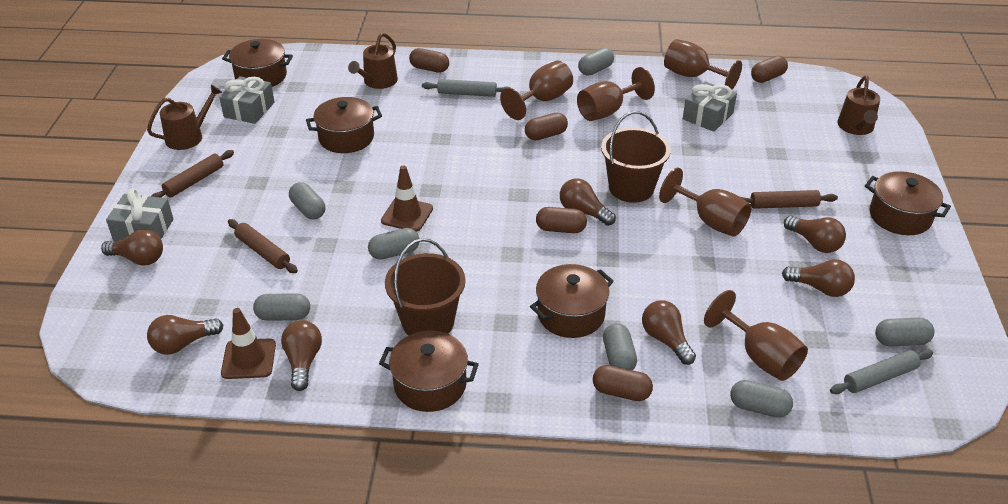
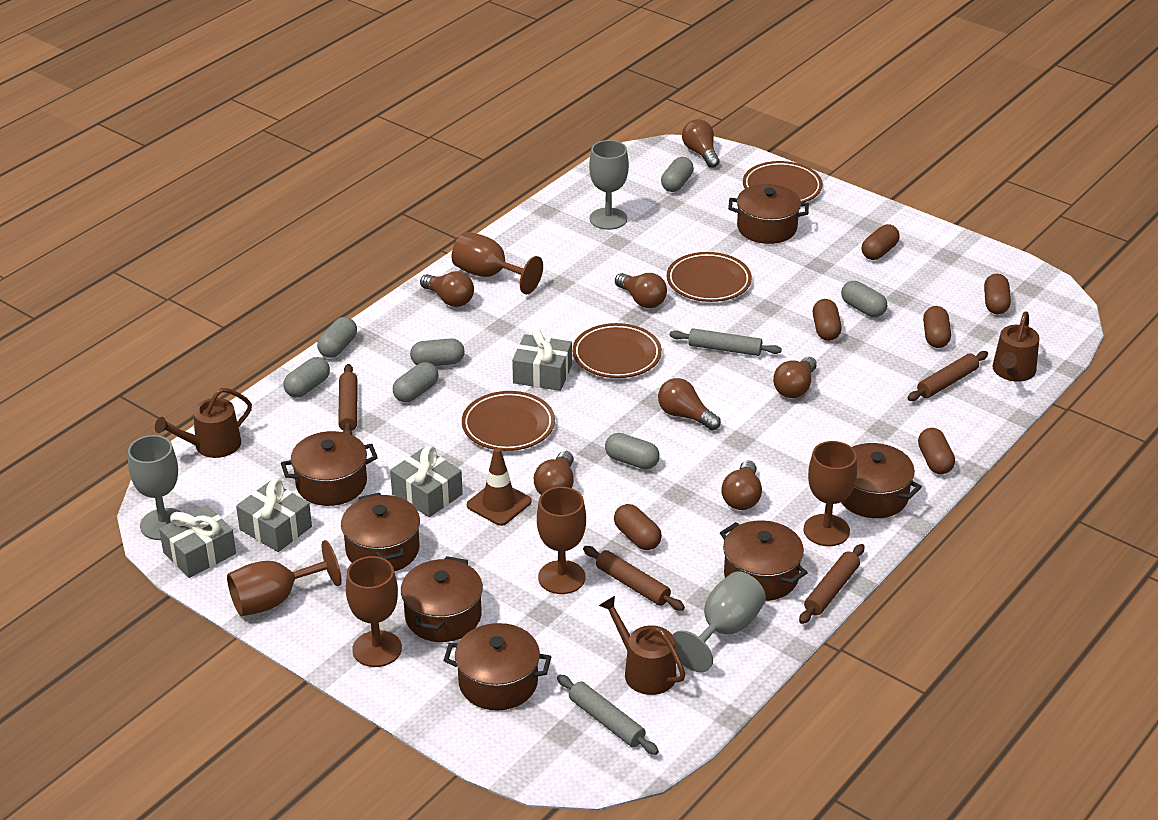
brown bucket: [385,238,466,336] [601,111,671,203] = 2 -> none = 0
brown capsule: [409,48,449,73] [525,113,568,140] [536,207,587,233] [593,365,653,401] [751,56,788,83] = 5 -> [614,504,662,550] [813,299,842,341] [862,224,900,260] [918,428,955,474] [923,306,951,348] [984,274,1011,314] = 6
brown plate: none = 0 -> [462,391,555,451] [572,323,662,378] [667,252,752,302] [743,161,823,202] = 4
brown pot: [222,39,293,87] [306,97,382,153] [379,331,479,412] [530,264,614,338] [865,171,951,235] = 5 -> [281,431,378,506] [341,493,420,572] [401,556,483,642] [443,623,551,710] [720,520,808,601] [728,184,809,244] [841,443,922,518] = 7
brown rolling pin: [151,150,234,198] [228,219,298,273] [741,190,838,209] = 3 -> [338,364,357,435] [583,546,685,611] [799,544,864,624] [908,351,988,401] = 4
brown traffic cone: [221,308,276,379] [381,166,433,232] = 2 -> [467,447,532,526] = 1
grey gift: [106,188,173,241] [219,76,275,124] [683,81,737,132] = 3 -> [159,505,236,578] [236,479,312,552] [390,446,463,517] [512,329,572,391] = 4
grey goblet: none = 0 -> [128,435,181,540] [589,140,629,230] [673,571,766,672] = 3

